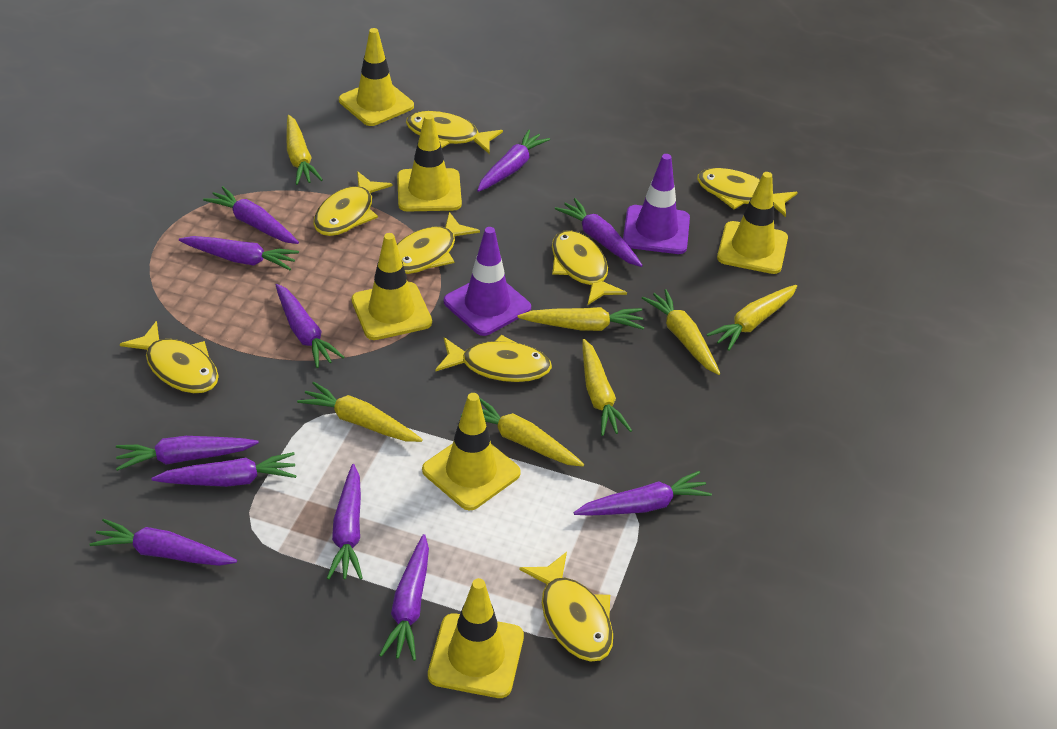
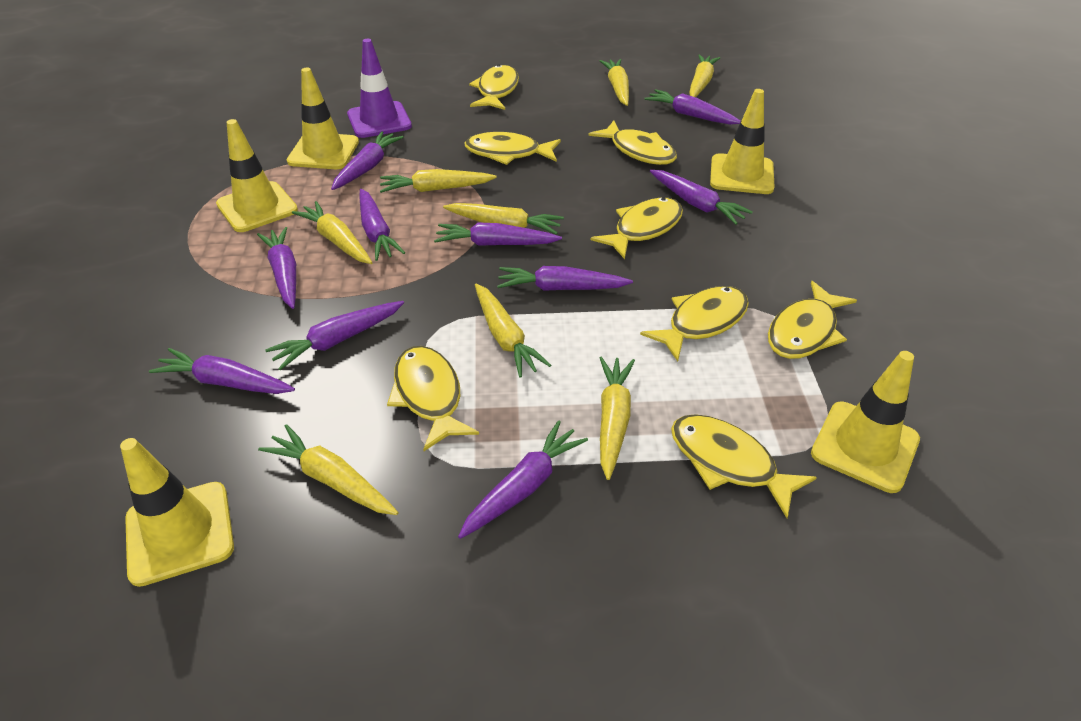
purple carrot: [89,519,237,566] [116,436,259,471] [152,452,296,487] [179,236,299,270] [203,186,299,244] [276,284,344,368] [327,464,363,580] [379,534,429,661] [477,130,550,192] [555,198,643,267] [573,471,712,516] = 11 -> [149,348,295,394] [257,227,296,309] [265,301,404,370] [331,131,403,190] [360,189,405,261] [434,222,562,246] [458,420,588,539] [497,266,633,291] [644,89,741,125] [650,170,753,225] = 10
purple traffic cone: [444,227,531,336] [623,154,690,254] = 2 -> [347,39,412,138] = 1
yellow carrot: [287,115,323,185] [297,382,423,442] [461,397,584,467] [518,307,644,331] [582,339,632,436] [642,289,720,375] [707,285,797,351] = 7 -> [258,424,399,515] [292,201,373,264] [380,169,497,193] [443,203,564,235] [475,283,551,378] [600,59,629,106] [600,356,635,480] [689,54,720,97] = 8
yellow traffic cone: [339,28,414,126] [351,233,432,340] [397,114,462,211] [422,393,521,510] [428,578,524,698] [717,172,788,274] = 6 -> [120,438,234,587] [216,119,298,232] [287,68,359,169] [710,89,774,194] [811,351,920,493] = 5

